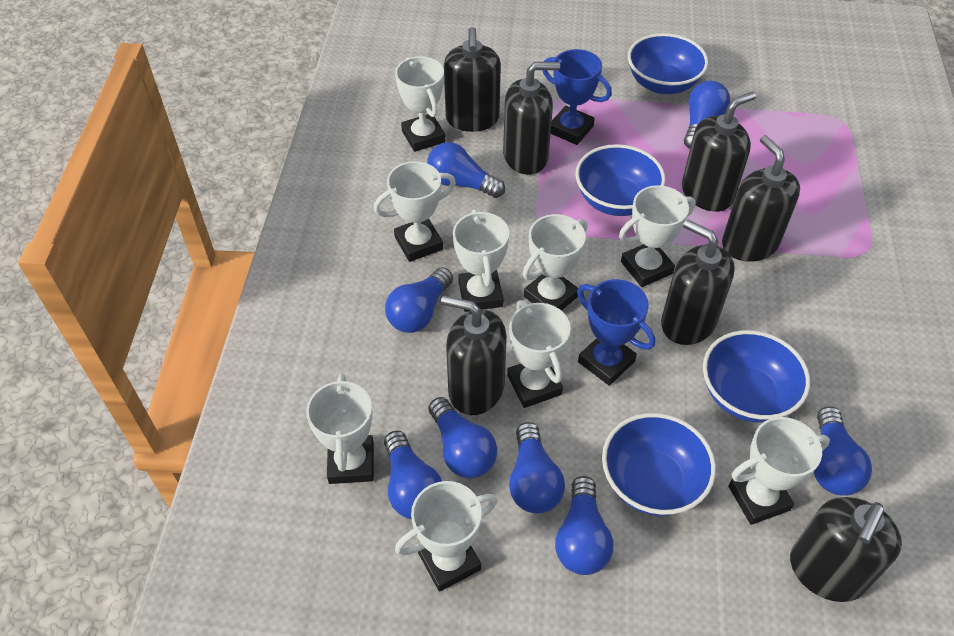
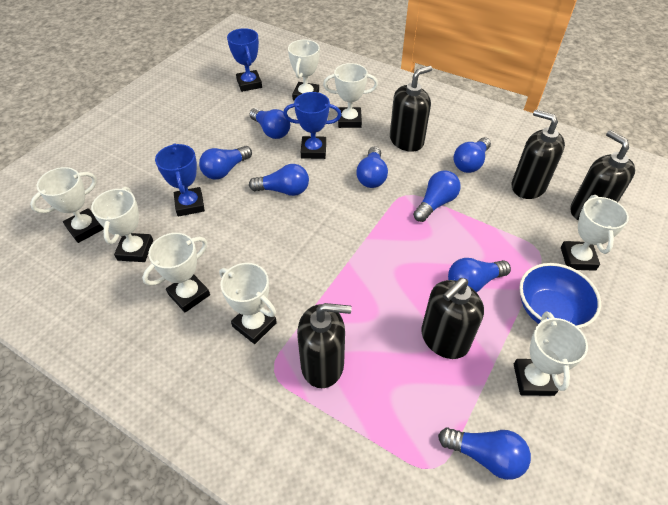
black soap dispenser: [441,296,507,415] [444,27,501,132] [503,62,560,175] [661,219,735,345] [682,92,756,212] [722,135,800,262] [790,497,902,602] = 7 -> [297,303,352,388] [390,66,432,152] [421,278,484,359] [512,110,565,199] [570,130,635,220] = 5
blue bowl: [575,144,665,216] [602,413,716,516] [628,33,708,94] [703,330,810,423] = 4 -> [519,263,601,329] = 1
blue trophy: [542,49,612,145] [577,279,655,386] = 2 -> [155,143,205,216] [227,28,262,92] [283,92,341,159] = 3
white trophy: [306,374,374,484] [374,161,456,262] [395,56,445,152] [395,481,498,592] [453,209,509,312] [507,300,571,408] [523,214,587,311] [619,185,696,287] [728,417,830,525] = 9 -> [30,167,104,243] [91,187,153,262] [142,233,210,312] [219,263,277,344] [288,39,320,101] [323,63,378,128] [514,312,588,396] [561,195,629,271] = 8

